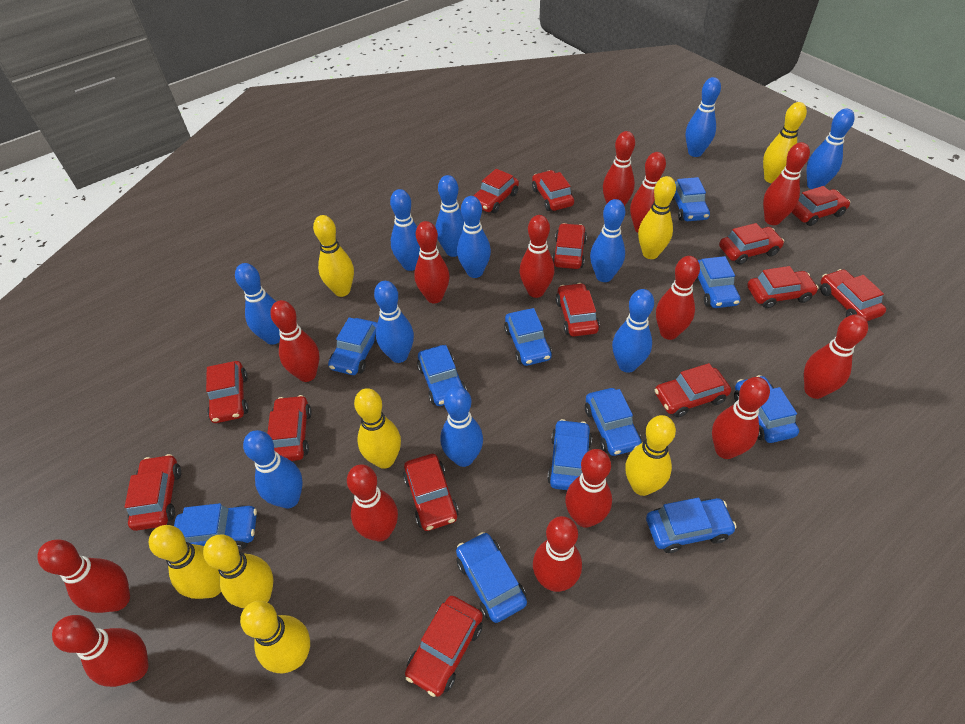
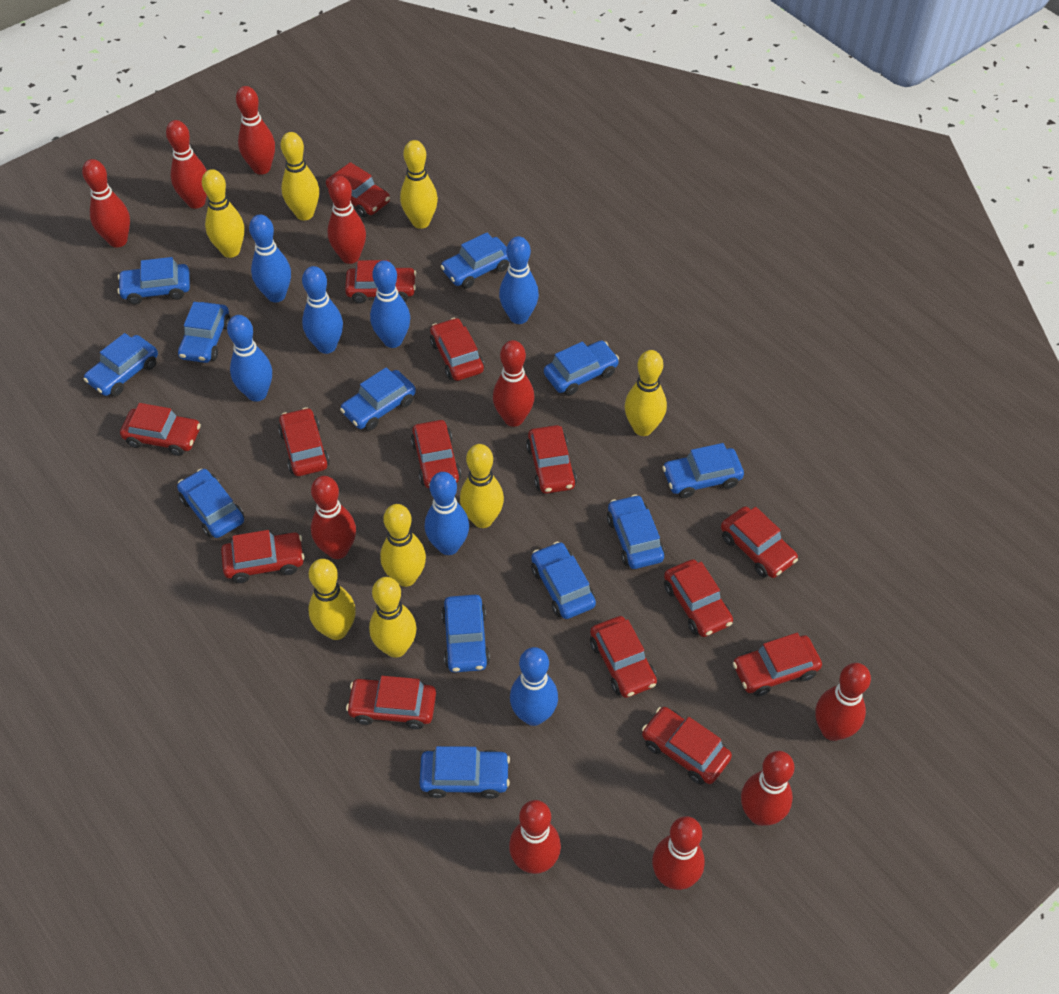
blue bowling pin: [235,263,280,345] [243,430,303,508] [374,281,414,363] [390,189,420,271] [436,175,464,257] [440,386,483,467] [457,196,491,278] [590,199,625,282] [612,289,654,373] [686,77,721,157] [807,108,855,189] = 11 -> [227,315,272,402] [249,214,291,302] [302,266,343,354] [370,260,410,348] [425,472,469,555] [499,236,539,324] [510,647,558,726] = 7
blue car: [174,503,257,550] [328,317,378,375] [417,345,466,406] [456,532,527,623] [504,308,552,366] [547,419,592,490] [585,388,642,456] [646,498,736,553] [672,177,710,221] [695,256,741,308] [734,375,799,443] = 11 -> [84,333,158,396] [117,257,190,305] [177,469,244,538] [178,302,231,363] [340,367,416,431] [419,746,510,799] [441,232,509,289] [441,595,490,673] [531,542,596,619] [544,340,619,396] [607,494,665,569] [662,443,744,498] = 12
red bowling pin: [37,539,130,613] [52,615,149,687] [270,300,319,382] [347,464,398,542] [414,221,450,303] [519,215,555,298] [533,516,582,592] [565,449,612,528] [603,131,635,206] [630,152,666,233] [656,256,700,340] [712,377,770,459] [763,142,810,225] [804,314,868,399] = 14 -> [82,159,130,248] [166,120,207,209] [236,86,275,175] [311,476,356,559] [327,176,366,264] [493,340,535,427] [509,800,561,874] [652,816,705,890] [741,751,795,826] [815,663,871,741] = 10

